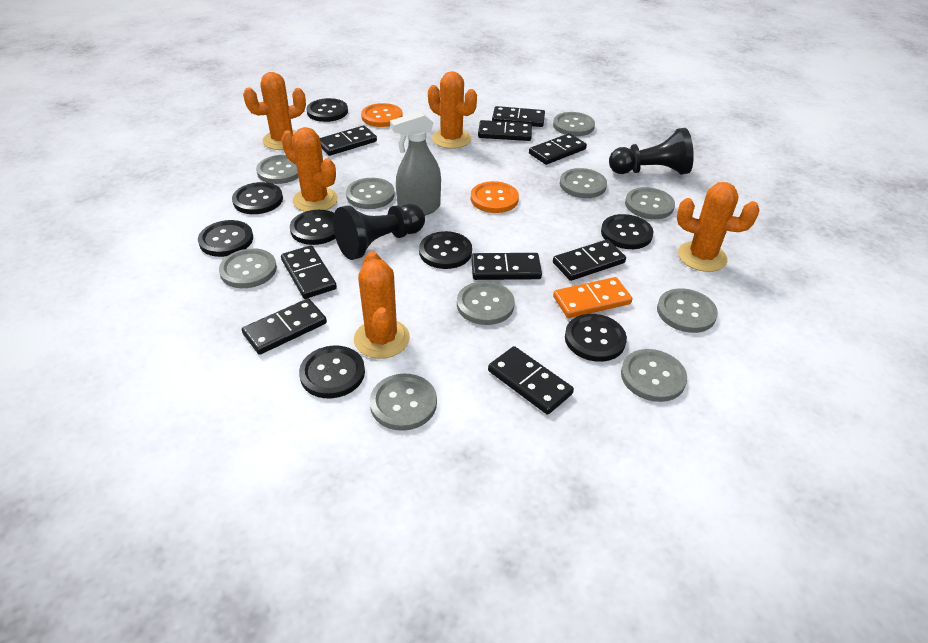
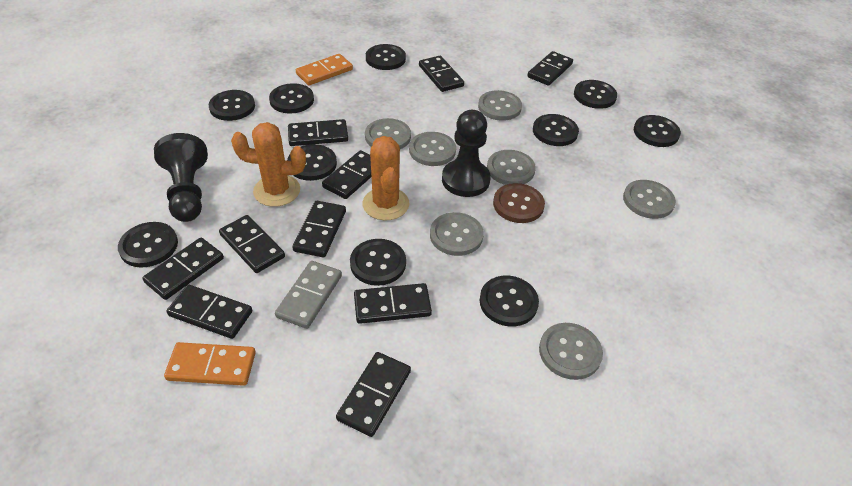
black button: [198,220,253,257] [232,182,283,214] [290,210,335,245] [299,346,365,398] [306,98,348,122] [419,231,472,269] [565,314,627,362] [601,214,653,249] = 8 -> [118,222,178,267] [209,90,255,121] [269,83,314,114] [287,144,337,181] [350,239,406,286] [366,44,406,70] [480,276,539,327] [533,114,579,146] [574,80,617,109] [634,115,681,147] = 10
black domino: [242,298,327,355] [281,245,337,299] [320,125,377,156] [471,253,542,280] [478,120,532,141] [488,346,574,414] [492,106,545,127] [529,133,587,165] [553,240,626,281] = 9 -> [142,238,224,300] [167,285,252,339] [219,215,285,273] [288,119,348,146] [292,201,346,258] [322,150,371,199] [336,352,411,437] [354,283,432,324] [419,56,464,92] [527,51,573,86] = 10
brown button: none = 0 -> [493,183,545,223] = 1
grey button: [219,248,277,288] [256,155,299,184] [346,178,395,209] [370,374,437,431] [457,281,515,325] [553,112,595,136] [560,168,607,198] [621,349,687,402] [625,187,675,219] [657,288,718,333] = 10 -> [365,118,411,149] [409,132,456,166] [430,212,484,256] [478,90,522,121] [487,150,536,185] [539,323,603,380] [623,180,676,219] = 7
grey domino: none = 0 -> [275,261,342,329] = 1
grey spray bottle: [390,111,441,216] = 1 -> none = 0
orange button: [361,103,403,127] [471,181,519,213] = 2 -> none = 0
orange cactus: [243,72,306,150] [281,127,338,212] [354,251,410,359] [428,71,477,149] [677,182,759,272] = 5 -> [231,122,306,207] [363,136,410,220] = 2
orange domino: [553,277,632,318] = 1 -> [164,342,256,386] [296,54,353,85] = 2

